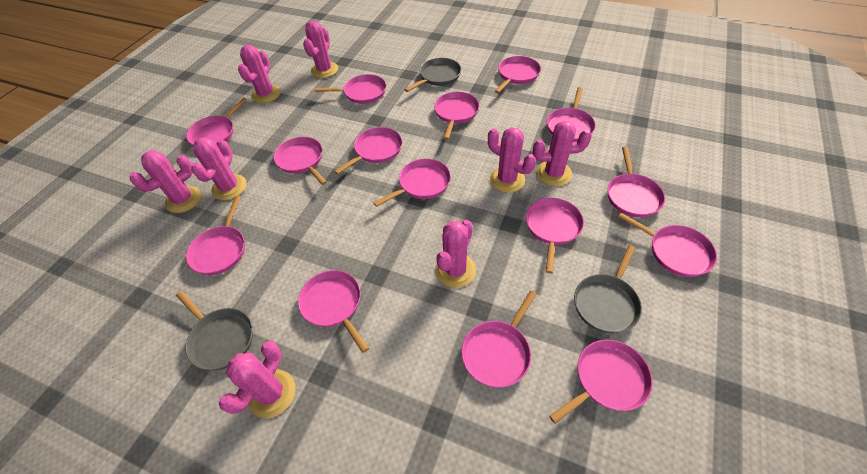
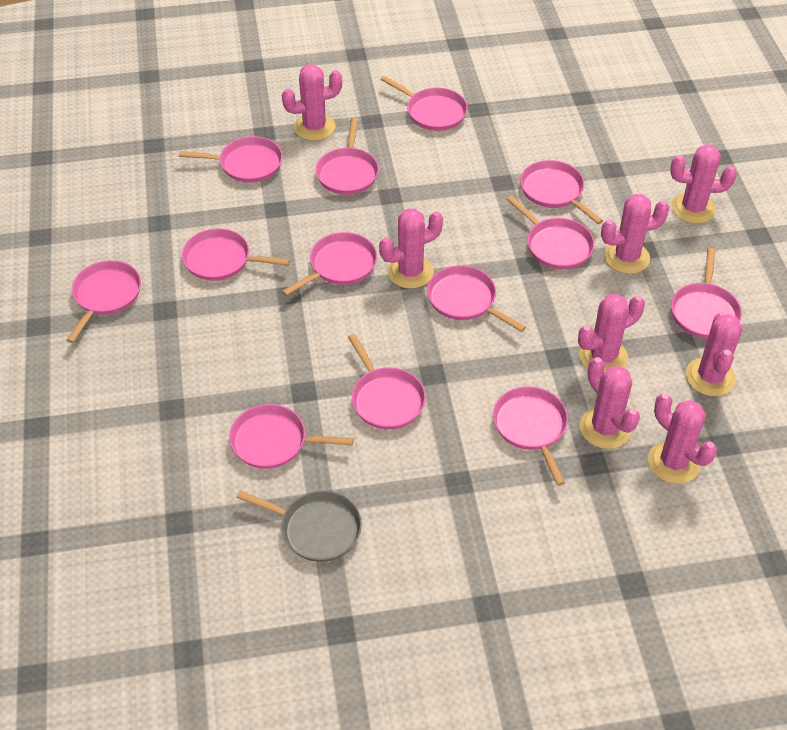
grey pan: [176,291,253,370] [404,58,461,92] [574,245,642,334] = 3 -> [236,491,362,562] = 1
pink pan: [186,97,247,146] [186,196,245,275] [274,137,327,185] [298,270,369,353] [315,74,386,104] [334,127,402,174] [374,159,451,207] [434,92,479,140] [461,291,537,388] [495,56,541,93] [526,198,584,274] [547,87,596,142] [549,340,653,424] [607,147,665,218] [618,213,717,277] = 15 -> [66,260,141,343] [179,136,283,183] [182,228,290,281] [229,404,354,469] [282,232,377,296] [316,117,379,195] [348,334,426,430] [380,76,468,131] [427,265,526,332] [493,386,568,486] [506,196,594,270] [520,160,603,224] [671,248,742,339] = 13

